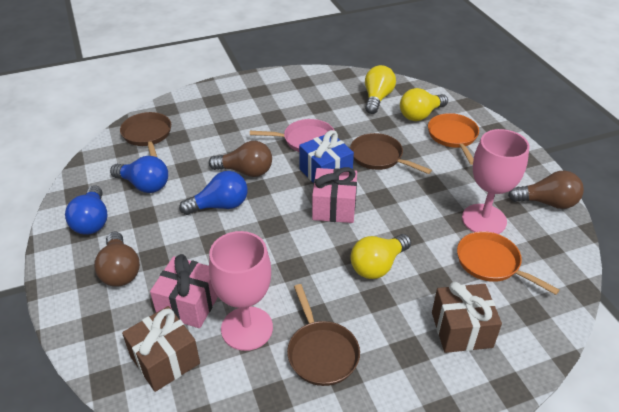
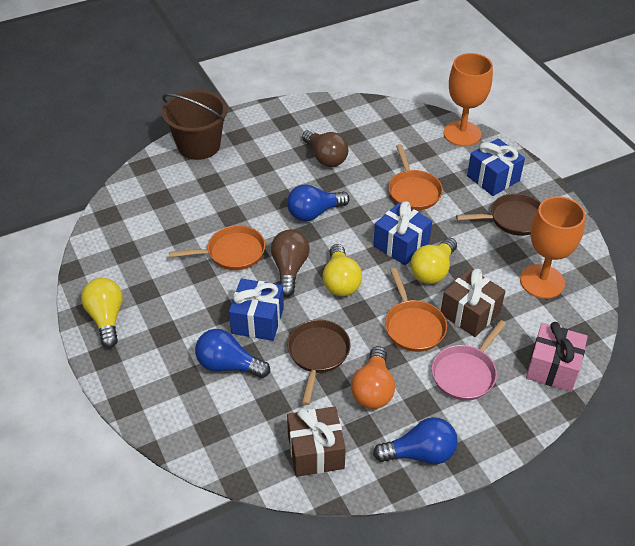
blue gift: [299,130,354,183] = 1 -> [229,278,284,341] [373,201,432,265] [467,138,525,196] = 3
brown bucket: none = 0 -> [162,90,227,160] = 1
brown light bulb: [94,232,140,287] [209,141,272,177] [508,171,584,209] = 3 -> [271,230,309,297] [302,130,348,167] = 2
brown pan: [120,112,171,157] [287,284,360,386] [350,133,432,174] = 3 -> [287,319,351,405] [456,193,541,236] = 2
orange goblet: none = 0 -> [443,53,493,146] [520,196,586,299] = 2
orange light bulb: none = 0 -> [351,346,395,409] = 1
orange pan: [428,113,479,165] [457,231,560,295] = 2 -> [169,225,265,270] [385,268,447,352] [388,144,443,210] = 3
pink gift: [150,254,218,328] [312,167,357,223] = 2 -> [526,322,588,392] = 1
pink goblet: [209,231,273,351] [462,129,529,234] = 2 -> none = 0

